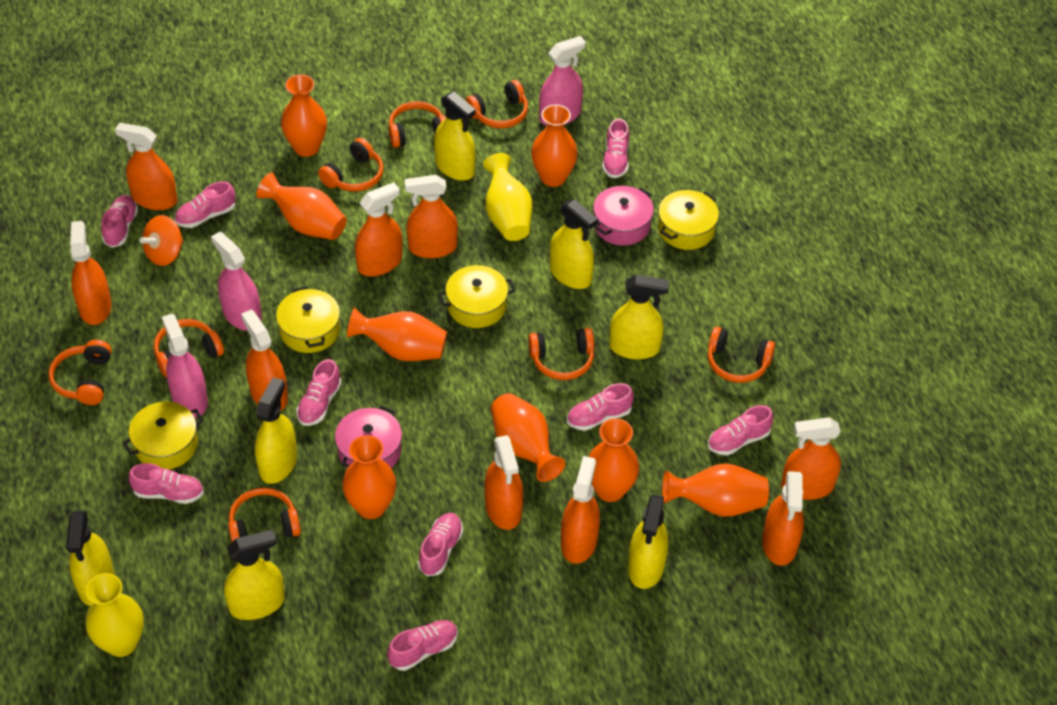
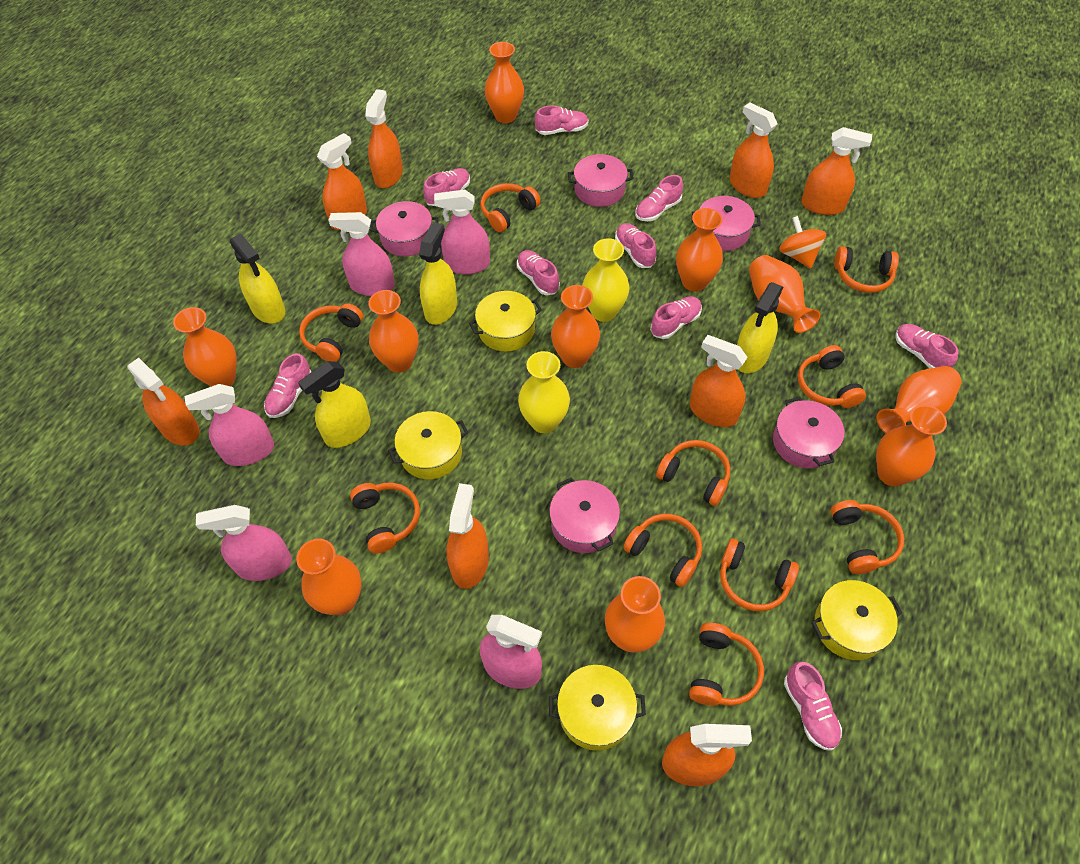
orange headphones: [49,340,112,405] [154,319,224,377] [228,487,301,542] [318,138,384,192] [389,101,446,148] [466,80,528,128] [528,328,594,380] [708,327,775,383] = 8 -> [299,303,363,362] [350,483,420,554] [480,183,540,232] [623,514,702,587] [656,440,730,506] [689,623,764,706] [720,539,799,611] [798,345,866,408] [830,500,904,574] [834,246,899,293] = 10
orange spray bottle: [70,221,112,325] [115,123,177,210] [241,310,288,411] [355,182,402,276] [405,175,458,258] [485,435,523,530] [561,456,600,564] [762,471,804,566] [781,417,841,500] = 9 -> [127,358,199,445] [317,133,367,230] [365,89,403,188] [447,483,489,589] [662,724,752,786] [690,335,747,427] [730,103,777,198] [801,127,872,215] = 8
orange vase: [257,172,347,240] [281,74,327,157] [342,435,396,519] [347,307,447,361] [491,393,565,482] [531,104,578,187] [588,418,639,502] [662,463,769,517] = 8 -> [173,307,237,387] [296,539,362,615] [368,290,418,373] [484,42,524,123] [551,285,600,368] [605,576,665,653] [676,208,723,292] [749,255,820,333] [876,405,947,487] [877,366,962,434] = 10
pink pot: [335,406,402,468] [593,186,654,246] = 2 -> [370,201,438,256] [549,478,620,553] [568,154,634,207] [692,196,760,251] [773,397,844,468] = 5
pink spray bottle: [162,314,208,418] [211,232,262,331] [539,36,586,126] = 3 -> [184,384,274,466] [196,505,292,581] [329,212,395,296] [434,190,490,274] [480,615,542,689] = 5
yellow spray bottle: [66,511,114,606] [224,530,285,620] [255,377,297,484] [434,92,476,181] [550,199,598,289] [609,275,669,360] [628,495,668,589] = 7 -> [230,233,285,324] [298,361,371,448] [419,222,457,325] [737,282,783,373] = 4

